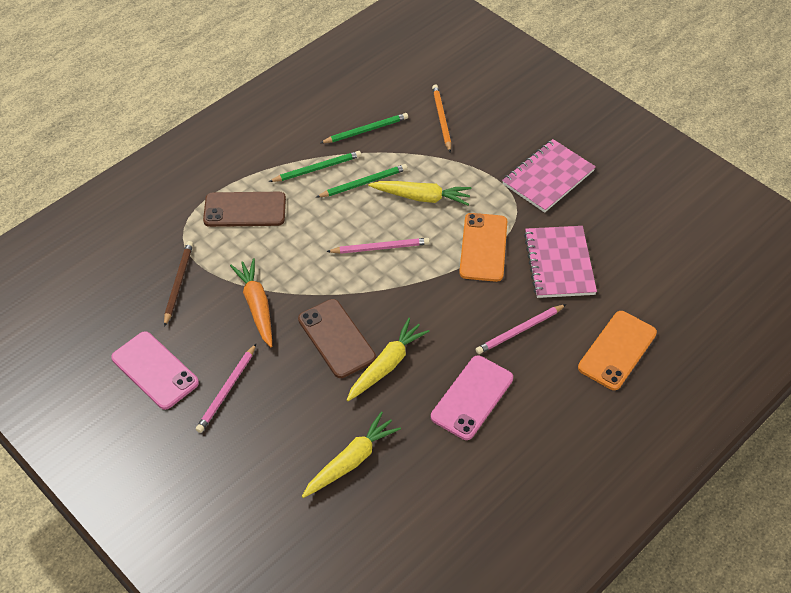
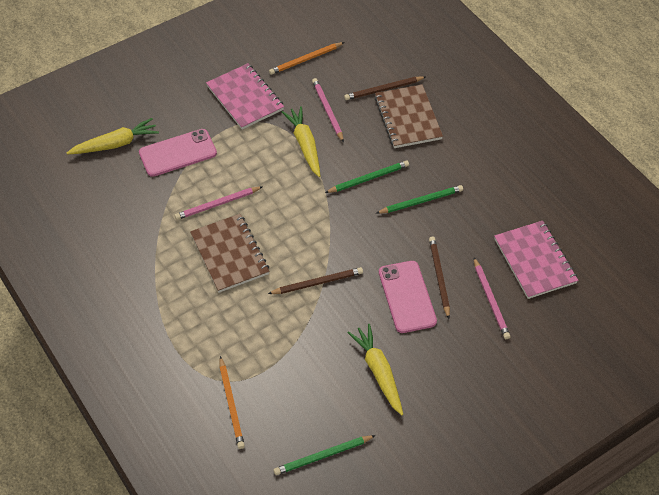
brown notebook: none = 0 -> [190,214,270,293] [375,85,443,148] = 2
brown pencil: [164,241,193,327] = 1 -> [268,267,363,294] [344,76,426,100] [429,236,450,319] = 3
brown phone: [203,192,286,227] [298,299,376,378] = 2 -> none = 0
orange carrot: [230,258,272,347] = 1 -> none = 0
orange pencil: [432,85,451,153] = 1 -> [220,356,245,449] [269,42,345,75] = 2
orange phone: [459,213,507,282] [578,311,657,390] = 2 -> none = 0

